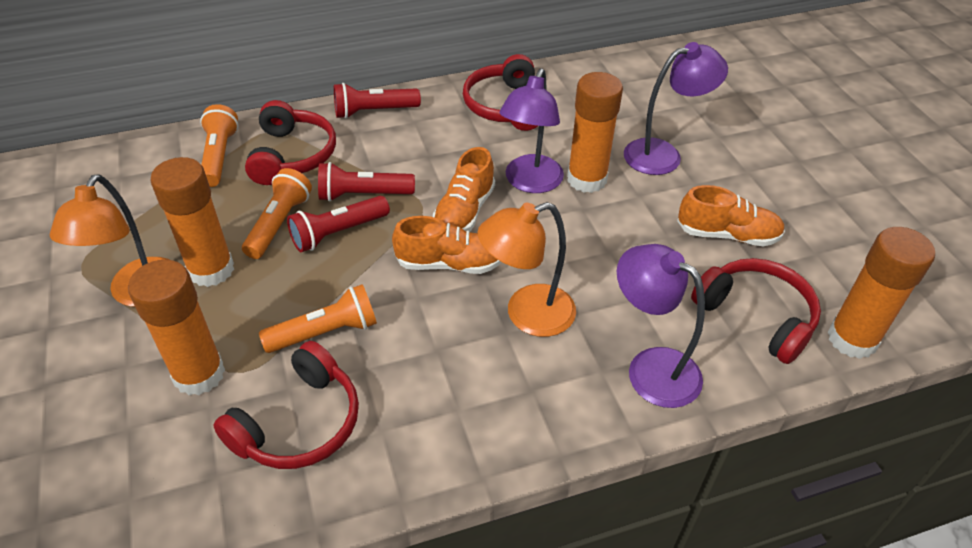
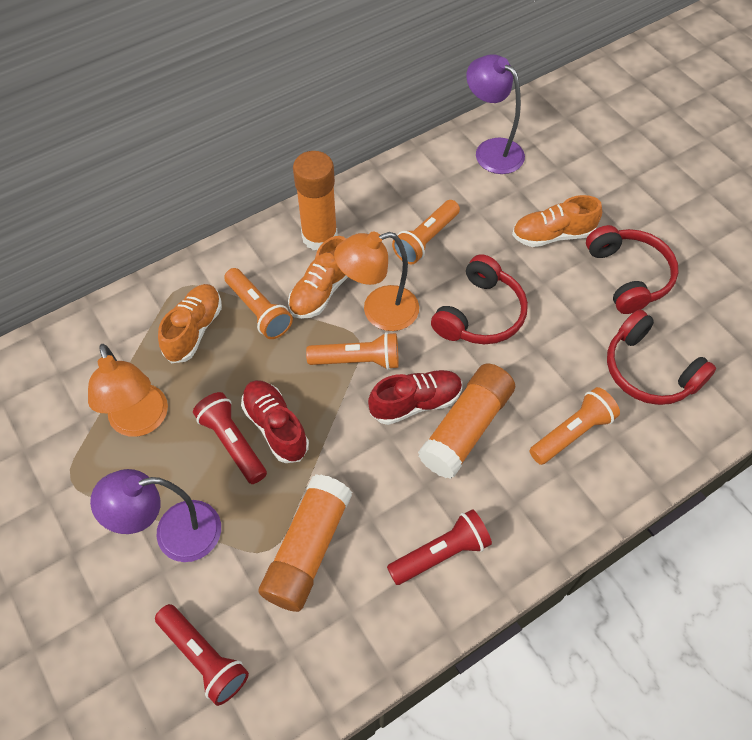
orange flashlight: [200,104,239,187] [242,168,312,259] [259,284,377,353] = 3 -> [224,268,293,339] [306,332,399,370] [392,200,460,264] [529,387,620,465] = 4
orange glue stick: [128,260,225,395] [150,157,234,287] [567,72,623,193] [828,227,935,359] = 4 -> [259,474,352,612] [293,151,338,250] [418,364,515,479] = 3
purple lamp: [499,68,564,193] [617,244,705,408] [624,42,728,175] = 3 -> [90,469,221,562] [466,54,525,174] = 2
red headphones: [213,341,359,469] [245,100,336,185] [463,54,538,131] [691,258,821,364] = 4 -> [431,254,528,344] [586,225,679,314] [607,309,716,405] = 3
red shoe: none = 0 -> [241,380,309,463] [368,370,462,425] = 2

